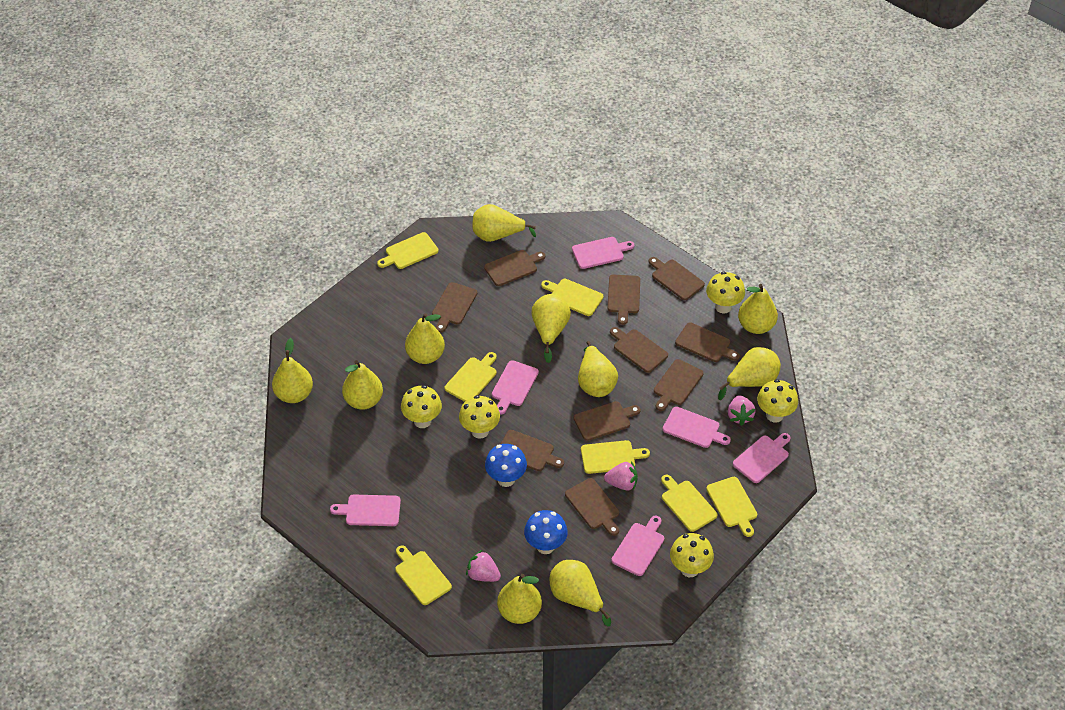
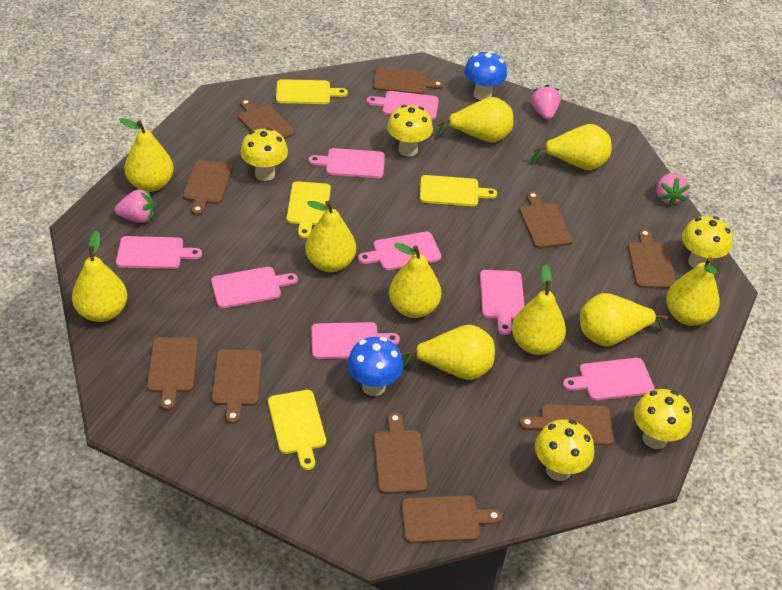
pink cutting board: [330,494,401,526] [492,360,539,415] [572,237,634,269] [611,516,664,576] [663,407,731,448] [733,433,791,483] = 6 -> [116,236,202,269] [211,267,298,308] [309,148,385,178] [311,322,400,359] [358,232,441,270] [367,91,439,120] [480,270,524,335] [563,358,655,400] = 8
yellow cutting board: [377,232,439,269] [395,545,452,605] [445,352,497,402] [541,279,604,316] [581,440,650,474] [661,475,717,532] [706,477,757,537] = 7 -> [268,390,326,470] [276,79,348,104] [287,181,331,238] [420,175,497,206] = 4

